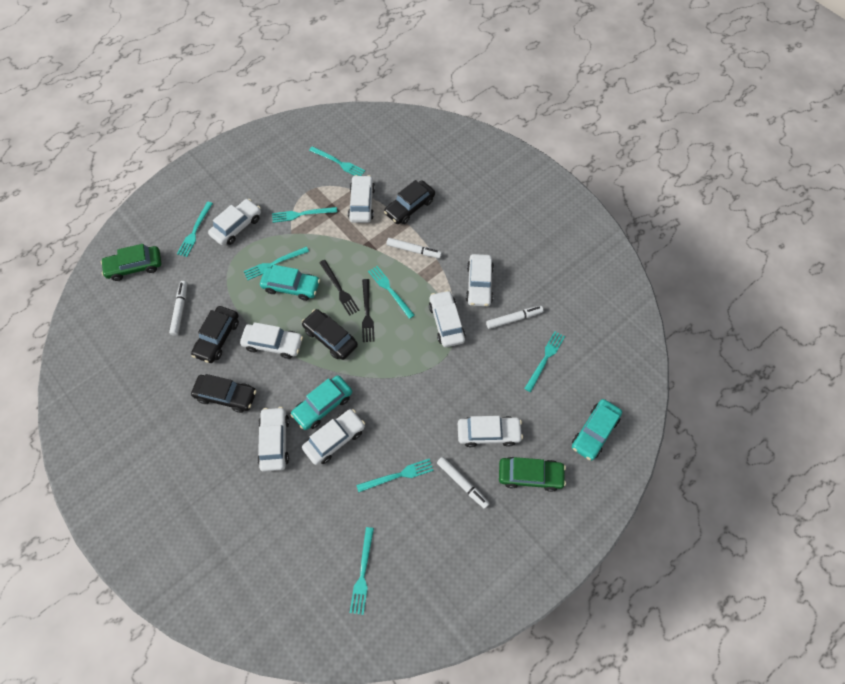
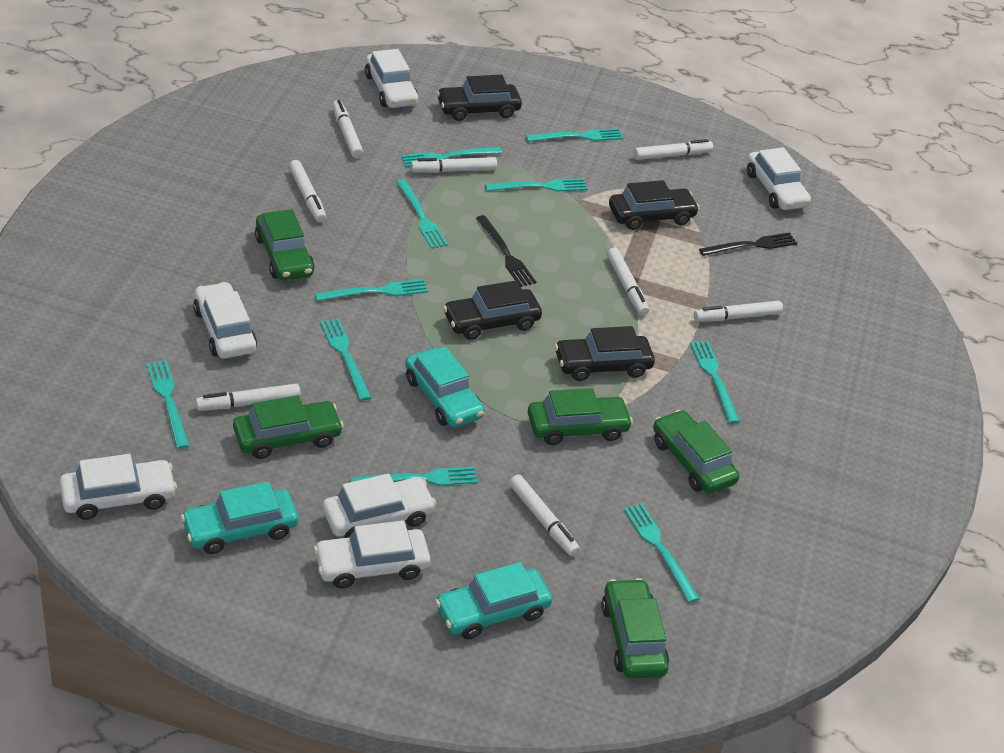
green car: [101,244,161,281] [499,457,566,492] = 2 -> [233,395,344,459] [255,209,315,280] [528,388,633,445] [601,578,669,679] [653,410,739,494] = 5
turquoise fork: [177,202,213,257] [244,246,309,280] [272,207,337,223] [309,146,365,176] [350,527,374,615] [356,459,434,492] [368,266,415,319] [524,331,565,392] = 8 -> [146,360,189,449] [315,279,428,301] [320,318,371,401] [350,466,478,486] [396,179,448,249] [401,147,502,167] [485,178,588,191] [526,128,623,142] [624,503,700,603] [690,341,740,424] = 10
white car: [208,199,261,246] [240,322,303,359] [258,407,289,472] [302,409,365,465] [348,175,375,223] [429,290,466,347] [458,416,523,447] [466,254,494,307] = 8 -> [60,454,177,520] [193,282,257,359] [314,521,431,589] [322,474,436,538] [365,49,418,108] [747,147,811,210] = 6
white marker: [169,281,187,336] [386,238,442,258] [437,457,490,509] [486,306,544,329] = 4 -> [196,384,301,411] [289,160,326,222] [332,100,364,158] [411,157,497,173] [509,474,580,556] [607,248,649,316] [634,139,713,160] [694,301,783,322] = 8

